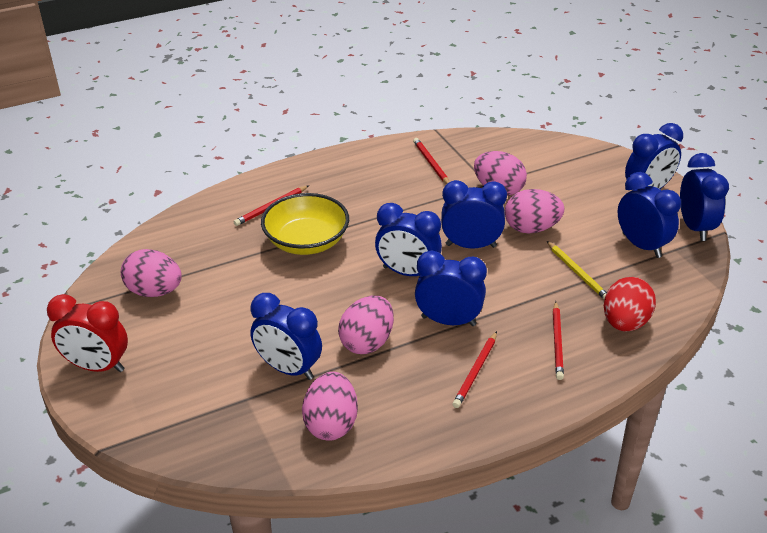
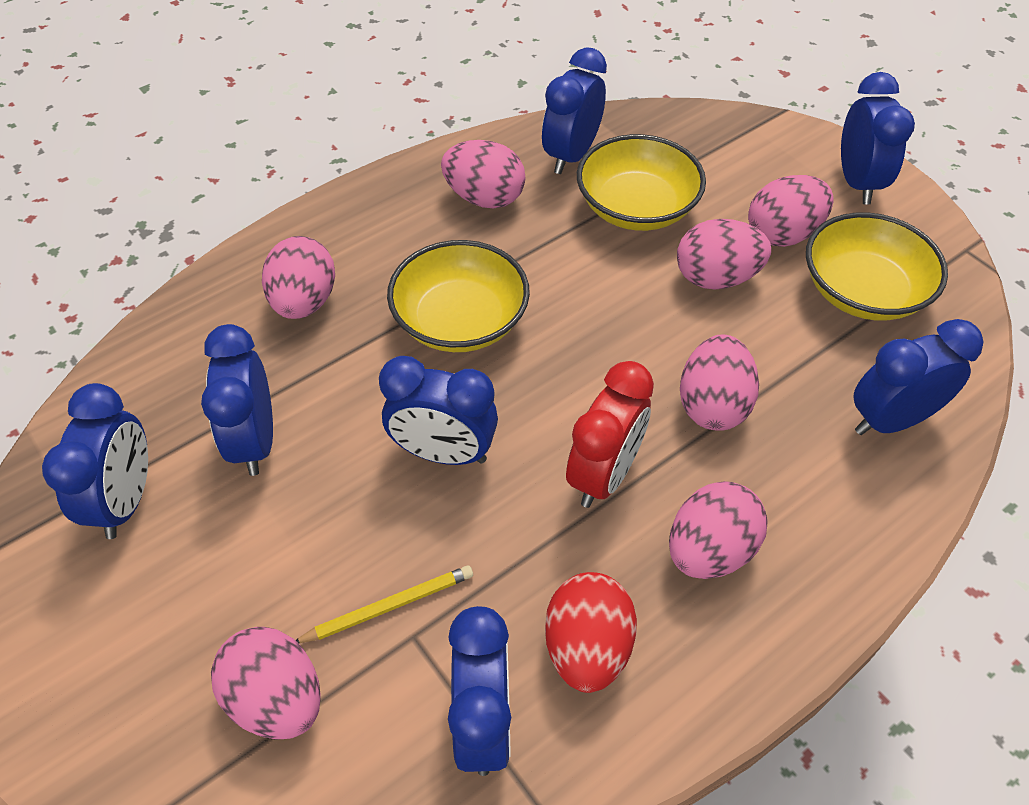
pink egg: [121,249,182,297] [302,372,358,441] [338,296,394,354] [474,151,527,196] [505,189,564,234] = 5 -> [211,627,321,740] [262,236,335,319] [441,140,525,208] [669,481,768,579] [677,219,771,289] [680,334,759,431] [748,175,834,247] = 7
red pencil: [234,185,309,226] [413,138,449,184] [452,331,497,408] [553,301,564,380] = 4 -> none = 0
yellow bowl: [261,193,349,255] = 1 -> [387,240,530,352] [577,134,706,231] [806,213,948,320] = 3

